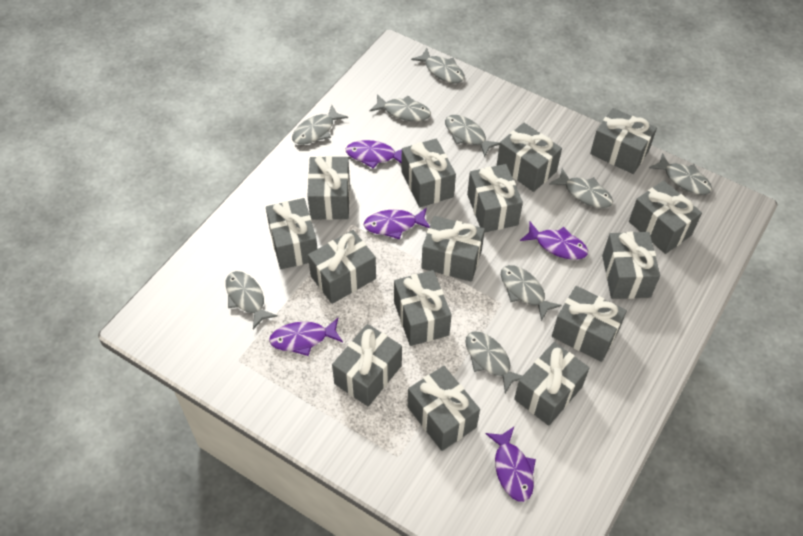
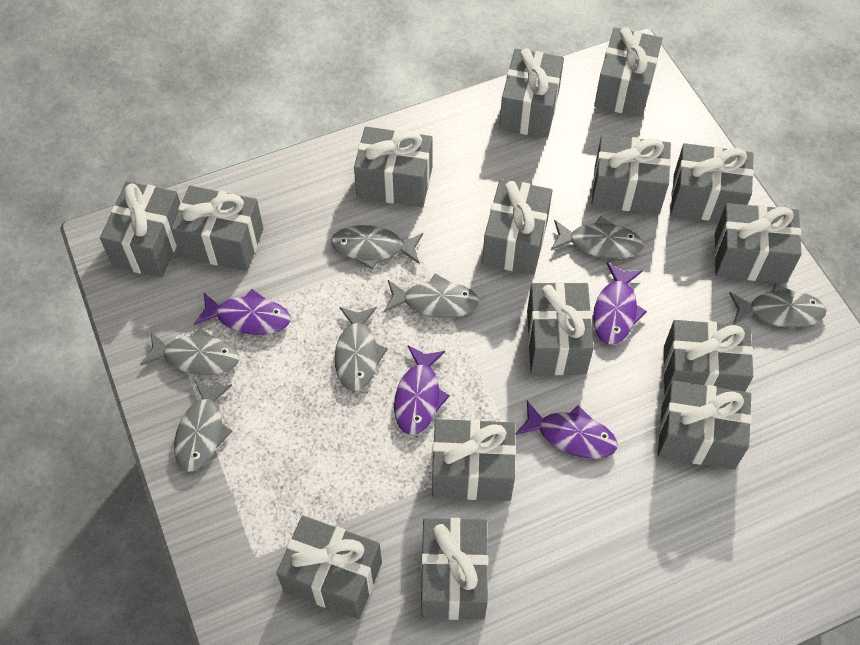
grey fish: [226,271,278,329] [292,105,348,145] [369,94,431,122] [411,48,465,83] [445,115,500,157] [465,331,523,393] [501,265,562,321] [549,168,613,208] [649,153,712,195] = 9 -> [140,327,239,375] [174,379,232,472] [331,225,423,270] [335,307,388,391] [384,273,479,318] [551,216,644,259] [729,283,826,328] = 7
purple fish: [269,318,343,356] [346,140,402,169] [364,207,430,239] [485,427,536,502] [520,222,588,260] = 5 -> [194,289,290,335] [394,346,450,435] [515,401,617,459] [593,262,647,344] = 4

